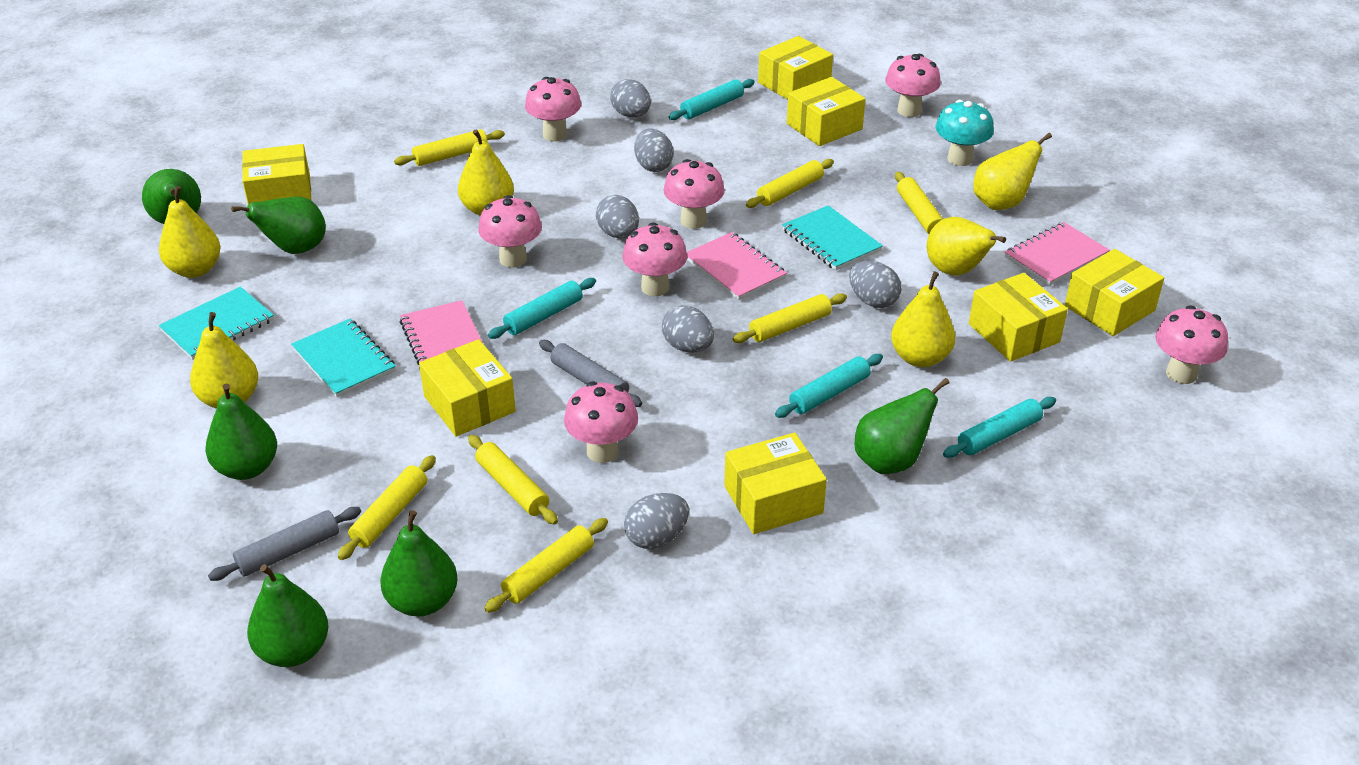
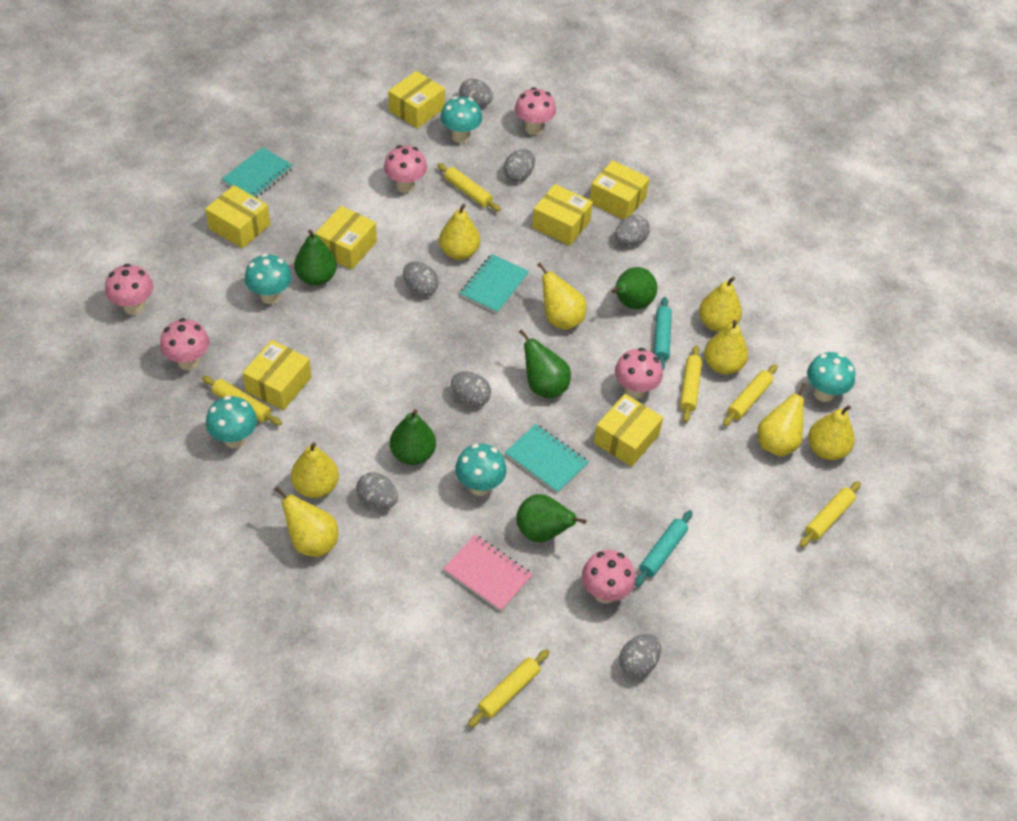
green pear: [142,169,201,224] [205,384,277,480] [231,197,326,254] [247,564,329,667] [380,510,458,616] [855,378,950,474] = 6 -> [294,229,337,286] [390,409,436,465] [516,494,587,542] [519,329,571,399] [612,267,657,309] = 5
grey egg: [596,195,639,238] [610,79,651,117] [624,493,689,549] [634,128,674,172] [662,305,714,352] [849,261,901,308] = 6 -> [356,472,398,509] [403,262,439,296] [451,372,491,407] [459,78,493,107] [503,149,535,182] [615,215,650,246] [619,634,661,677] = 7
grey rolling pin: [208,507,361,581] [539,340,642,407] = 2 -> none = 0
pink mushroom: [478,195,542,268] [525,77,581,142] [564,382,638,463] [622,222,687,296] [663,159,725,229] [885,54,941,117] [1155,305,1228,384] = 7 -> [105,264,154,315] [160,318,209,370] [384,145,427,193] [515,87,556,135] [582,550,636,604] [615,348,663,399] = 6
pink notebook: [400,300,483,369] [687,232,787,300] [1005,222,1110,286] = 3 -> [443,535,533,612] = 1
turquoise mushroom: [935,100,994,166] = 1 -> [206,396,257,448] [245,253,292,304] [440,96,482,143] [455,444,507,496] [807,352,855,402] = 5
turquoise rolling pin: [488,278,596,339] [669,79,755,120] [775,354,883,418] [943,397,1056,458] = 4 -> [635,510,692,587] [654,297,672,369] = 2
yellow pear: [159,186,221,278] [190,312,258,409] [458,129,514,216] [891,271,955,367] [927,217,1006,276] [973,133,1052,210] = 6 -> [274,486,338,557] [291,442,339,498] [439,204,480,260] [537,263,587,330] [699,276,742,332] [704,320,748,375] [757,383,806,457] [808,405,855,460] = 8
yellow rolling pin: [338,455,436,560] [394,129,505,166] [468,435,558,525] [484,518,608,613] [733,293,847,343] [746,159,834,208] [895,172,943,234] = 7 -> [202,376,282,426] [437,163,501,212] [468,649,549,727] [680,345,702,423] [723,364,777,426] [799,481,861,547] = 6

